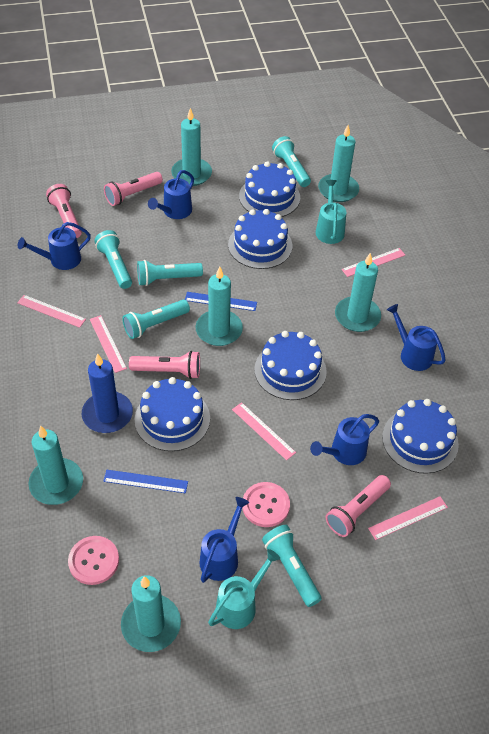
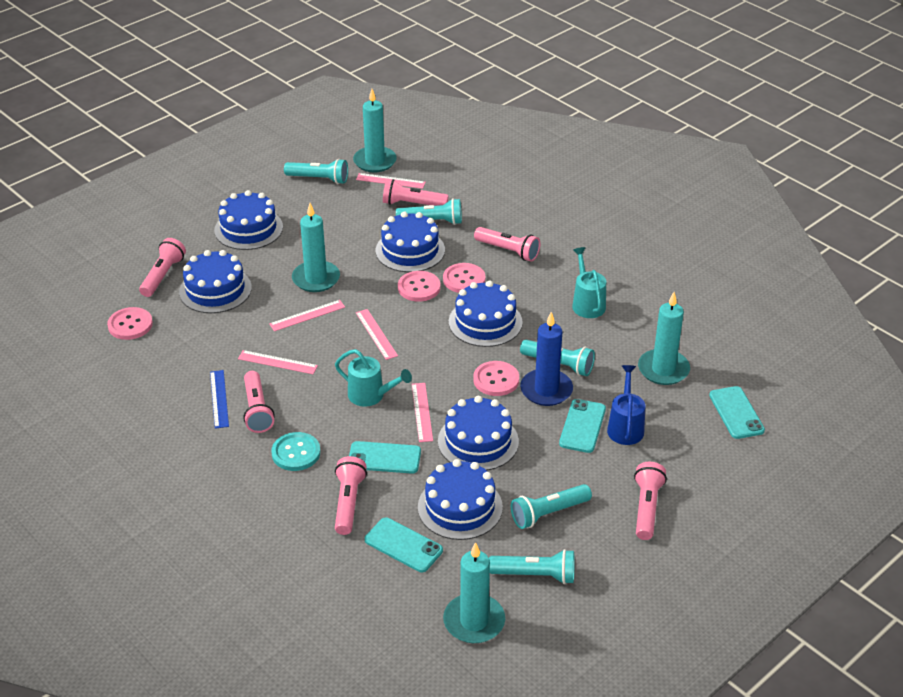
blue cake: [135,377,210,451] [228,209,292,269] [239,161,300,217] [254,331,327,400] [382,399,459,474] = 5 -> [179,250,252,313] [214,190,283,250] [376,212,445,272] [418,459,503,540] [438,396,519,471] [449,281,523,347] = 6
blue ruler: [103,470,188,493] [185,292,257,311] = 2 -> [210,370,229,429] = 1
blue watering can: [18,222,91,270] [148,170,194,219] [199,497,249,583] [310,414,379,465] [387,304,446,371] = 5 -> [607,365,645,445] = 1
pink button: [68,536,119,585] [242,482,290,527] = 2 -> [107,307,153,340] [398,271,440,302] [443,263,485,293] [473,361,519,396] = 4
pink flashlight: [46,184,82,238] [104,172,163,206] [129,351,200,379] [326,475,391,537] = 4 -> [139,238,186,297] [243,371,275,433] [335,456,367,535] [383,179,448,206] [474,227,540,262] [634,462,667,540] = 6
turquoise button: none = 0 -> [271,432,320,471] = 1
turquoise candle: [29,425,83,505] [121,575,181,652] [171,108,212,186] [196,267,243,346] [318,125,359,202] [335,253,381,332] = 6 -> [292,203,340,292] [353,89,397,172] [443,542,505,643] [638,292,690,385] = 4
turquoise phone: none = 0 -> [349,441,421,474] [365,517,443,572] [559,399,606,453] [709,386,765,439] = 4

